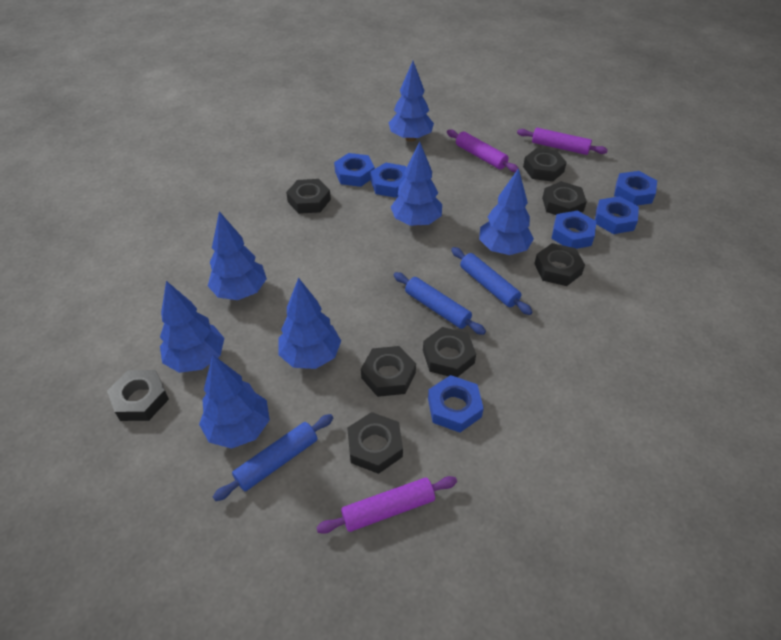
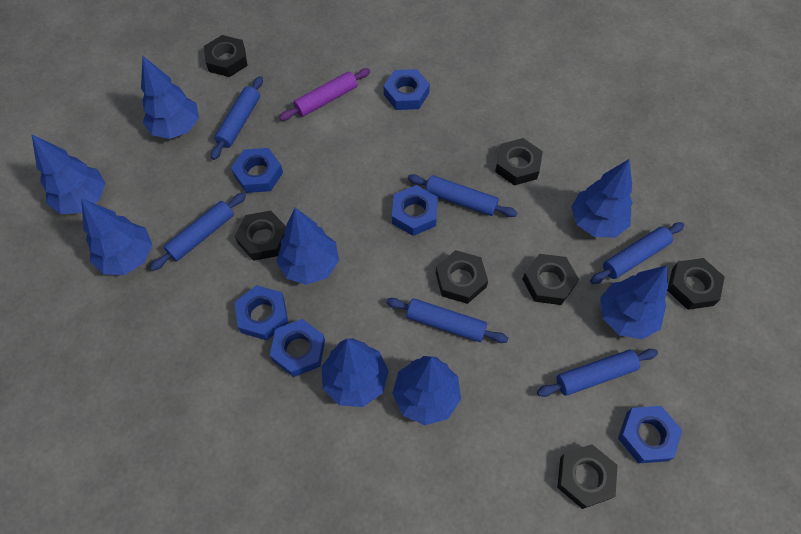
black nut: [107,370,169,421] [286,179,331,214] [347,412,403,474] [361,346,416,397] [423,327,476,377] [523,148,567,182] [534,243,585,286] [542,181,587,215] = 8 -> [204,35,248,77] [235,210,286,261] [436,250,488,304] [495,138,543,186] [522,254,579,305] [557,444,618,509] [667,258,725,310] = 7
blue rolling pin: [213,414,333,501] [394,272,486,335] [451,247,532,315] = 3 -> [150,193,246,271] [211,76,263,160] [386,298,508,343] [408,174,518,217] [537,349,658,397] [590,222,684,284] = 6
blue tree: [160,281,224,373] [199,355,270,449] [208,211,267,300] [279,278,341,369] [389,61,434,142] [391,142,442,226] [479,168,534,255] = 7 -> [32,135,106,214] [81,198,153,275] [141,56,199,139] [277,208,339,285] [322,338,389,407] [392,356,461,425] [571,159,633,238] [600,265,668,340] = 8
purple rolling pin: [316,476,457,534] [447,129,518,172] [517,128,608,155] = 3 -> [279,68,370,121] = 1

